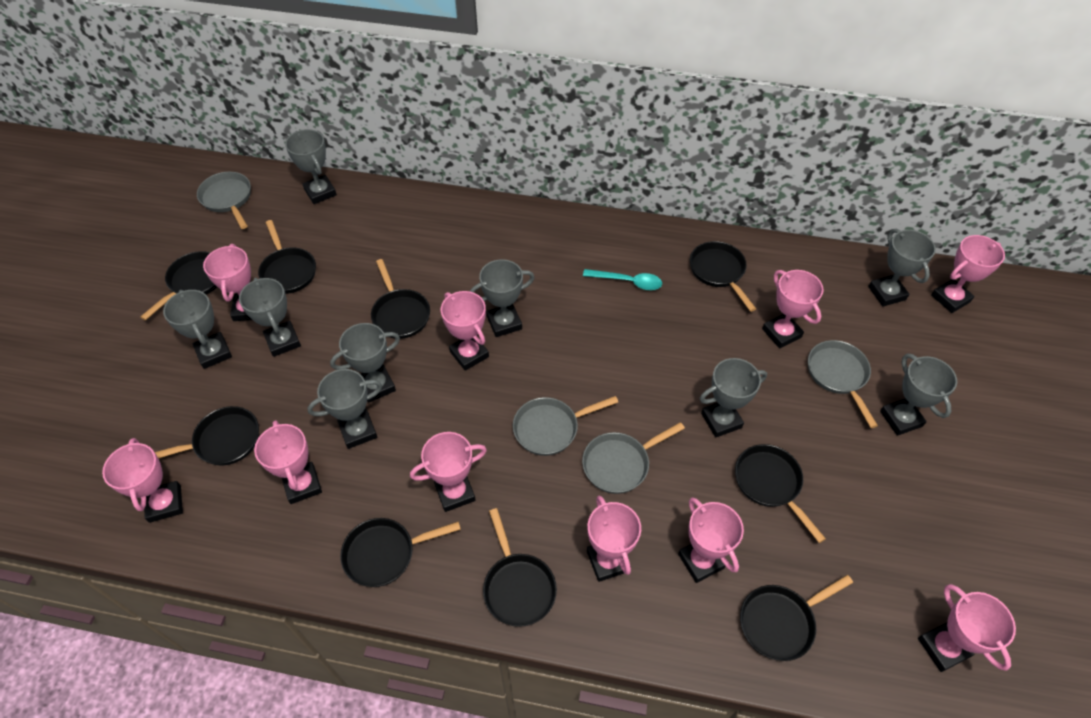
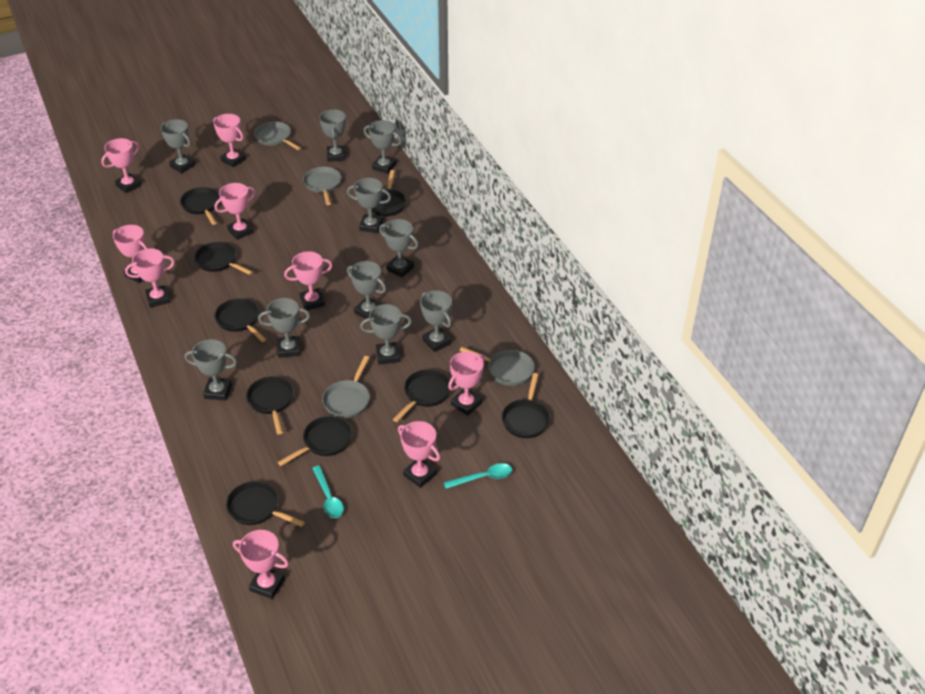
grey trophy: [163,290,232,369] [239,278,301,357] [285,129,337,204] [307,369,382,449] [330,323,400,403] [470,259,535,337] [700,358,767,437] [868,229,936,307] [880,354,957,436] = 9 -> [161,119,195,173] [185,339,237,401] [258,298,310,358] [319,109,346,162] [347,178,391,233] [347,261,386,319] [360,304,412,364] [364,120,402,174] [379,219,418,278] [420,291,452,352] = 10
pink trophy: [102,438,183,523] [203,244,252,321] [254,420,322,504] [410,432,487,512] [441,291,489,371] [587,495,641,582] [678,497,744,583] [762,270,824,349] [918,584,1016,672] [931,235,1005,313] = 10 -> [101,138,141,193] [113,225,147,283] [125,248,175,308] [213,114,246,167] [215,183,256,240] [233,530,289,599] [284,252,332,310] [398,421,440,488] [448,352,485,416] = 9
turquoise spoon: [583,269,662,290] = 1 -> [312,465,344,518] [444,463,513,489] = 2

